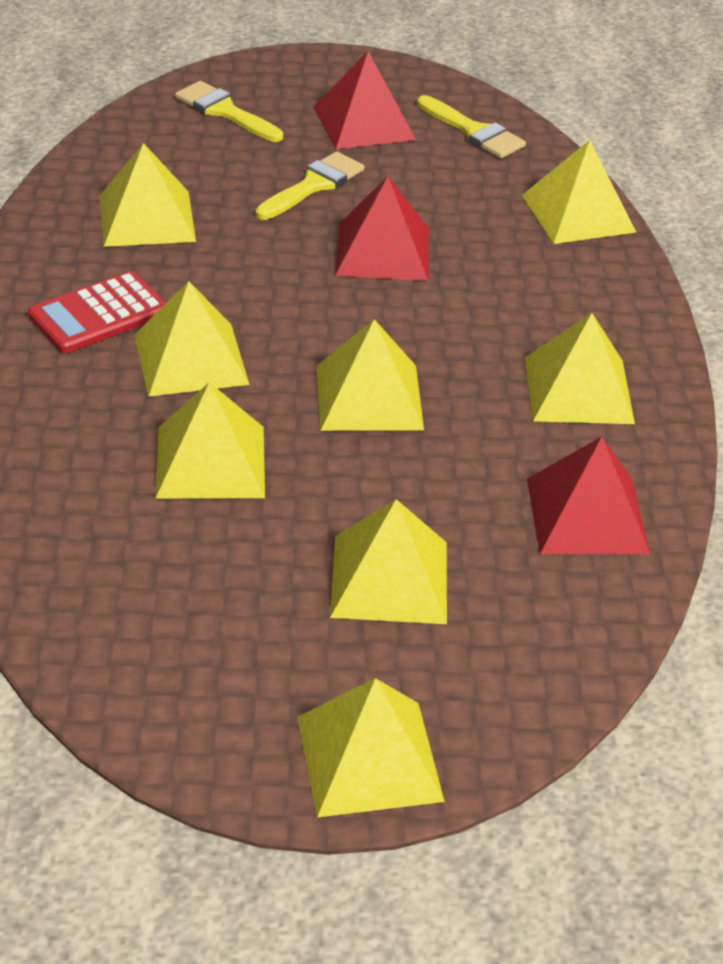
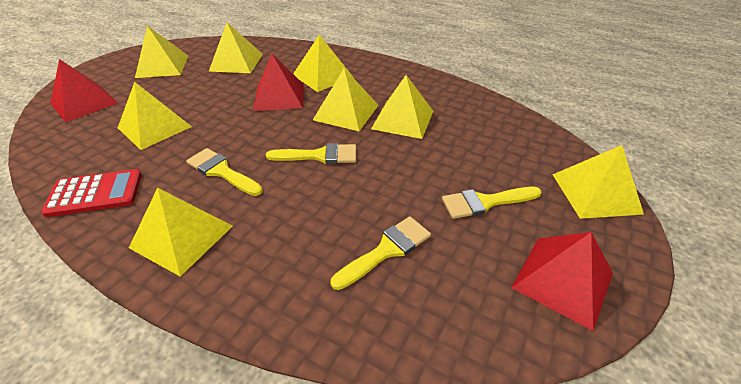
yellow brush: [175,81,283,142] [256,151,365,220] [417,95,526,158] = 3 -> [186,148,263,196] [266,143,356,164] [331,216,431,290] [442,187,542,219] = 4

